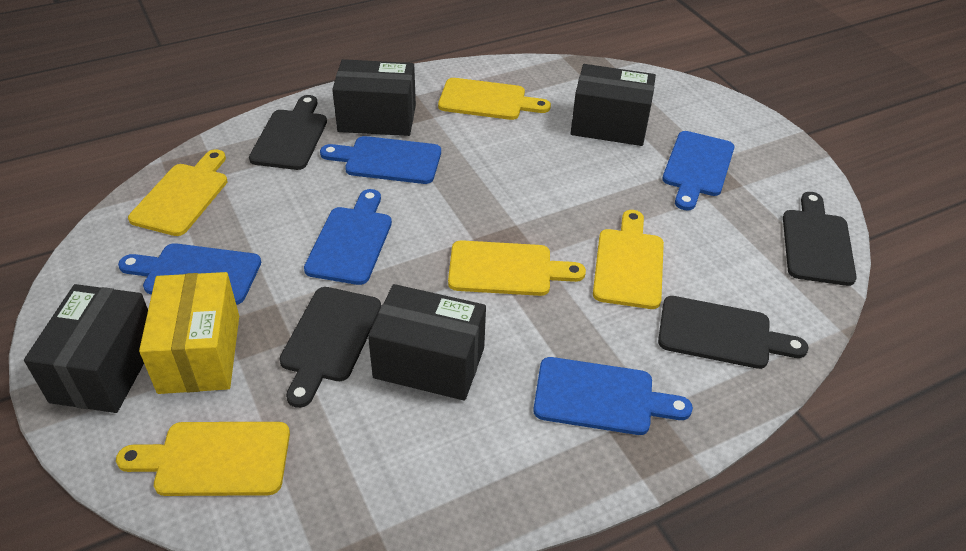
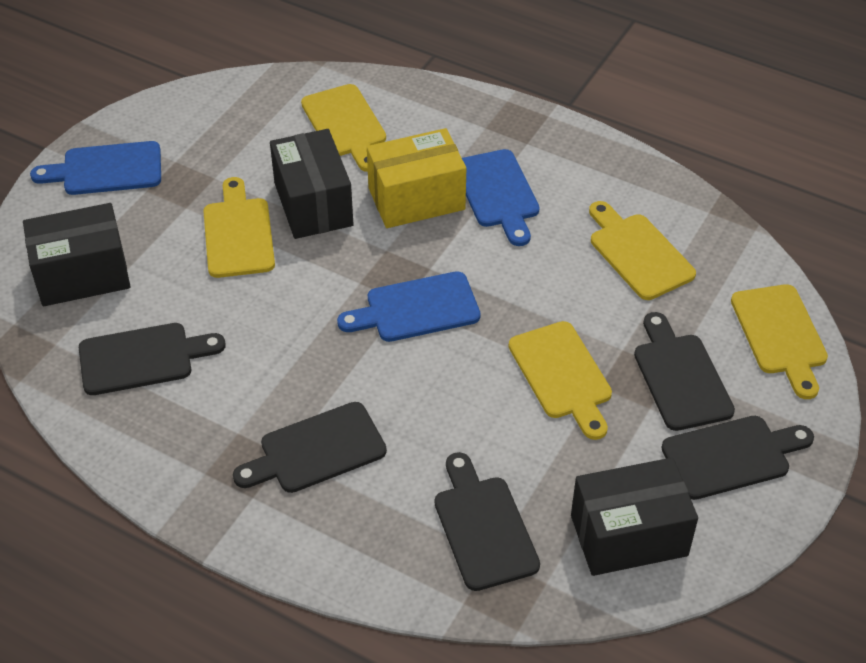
black box: [24,284,148,413] [332,59,416,136] [368,284,486,401] [570,64,656,146] = 4 -> [23,203,131,306] [270,129,353,239] [571,458,698,576] = 3
black cutting board: [249,95,327,170] [279,287,381,408] [658,296,809,369] [783,192,857,286] = 4 -> [79,323,226,395] [233,402,387,493] [435,452,540,591] [634,312,735,431] [661,416,814,500] = 5
blue cutting board: [118,243,261,305] [304,189,392,285] [320,136,441,184] [533,357,693,435] [662,131,734,211] = 5 -> [30,141,161,195] [337,271,481,342] [462,149,539,246] = 3

